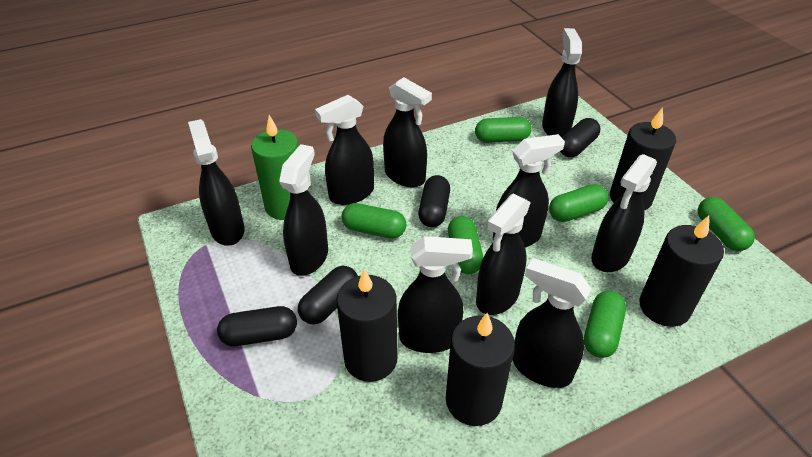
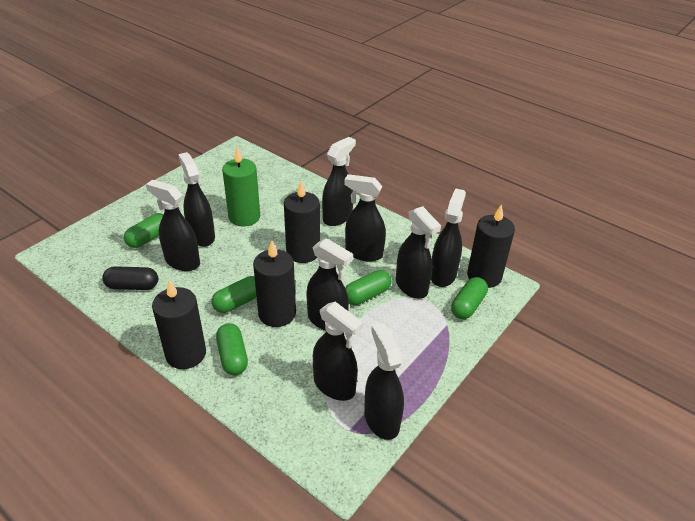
black capsule: [217,306,297,346] [298,266,358,324] [418,175,450,227] [560,118,600,157] = 4 -> [102,266,158,290] = 1
black spray bottle: [188,119,245,246] [279,144,328,276] [315,95,374,205] [383,77,432,187] [398,236,473,353] [476,193,531,315] [493,134,565,248] [513,258,591,388] [542,28,582,137] [591,154,657,272] = 10 -> [146,180,200,271] [178,152,215,247] [306,238,353,331] [313,302,363,401] [322,137,356,226] [344,174,386,261] [364,323,404,440] [396,206,441,299] [431,188,466,287] = 9
green capsule: [342,203,406,238] [448,216,483,274] [475,117,532,143] [549,184,608,222] [584,291,626,358] [698,197,755,251] = 6 -> [124,213,164,248] [212,276,257,313] [216,323,248,375] [345,270,392,305] [451,277,488,319] = 5

